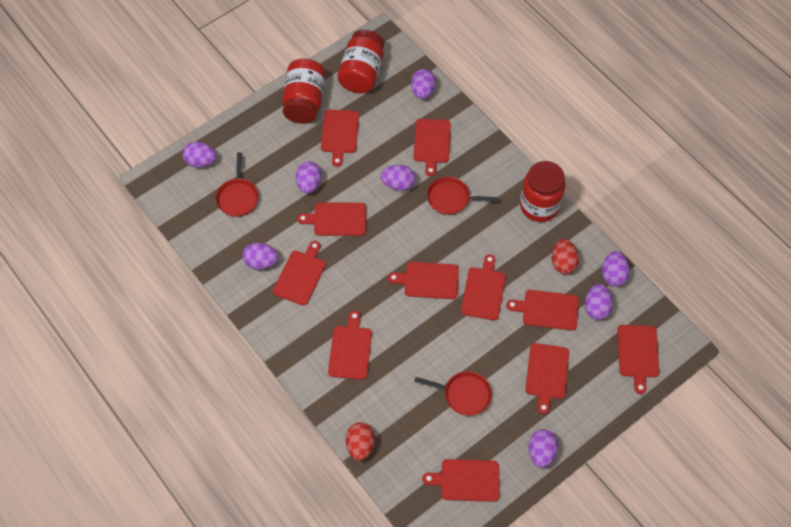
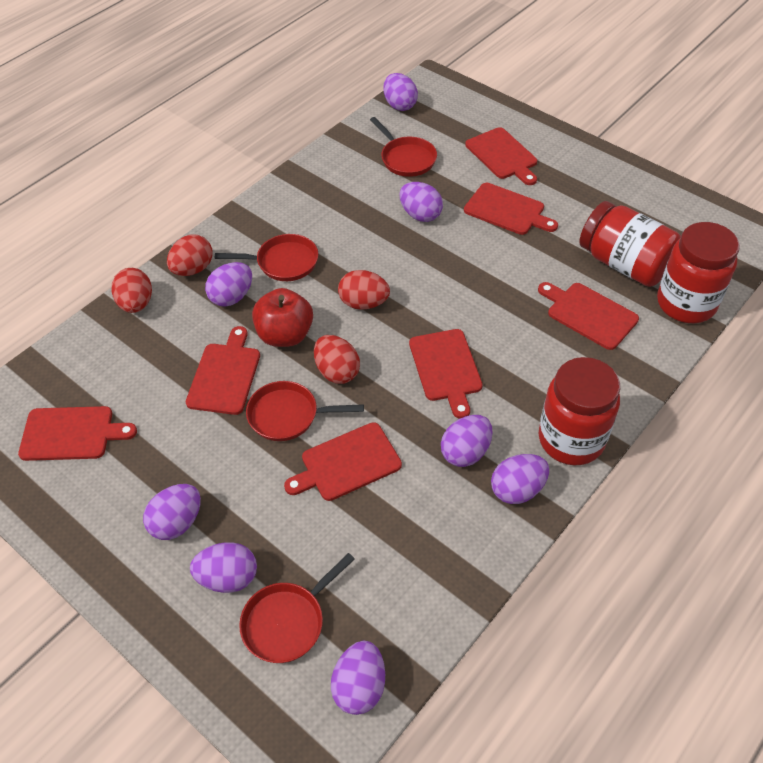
red apple: none = 0 -> [252,288,313,347] = 1
red cutting board: [273,241,326,306] [297,202,366,236] [321,110,359,167] [328,311,372,380] [388,262,459,299] [414,119,451,176] [422,459,500,502] [461,254,506,321] [506,290,579,331] [525,343,569,414] [617,325,659,394] = 11 -> [18,406,137,461] [186,326,260,415] [284,422,402,501] [409,329,483,419] [464,183,558,235] [465,127,537,185] [538,282,639,350] = 7
red egg: [346,422,375,461] [552,239,579,274] = 2 -> [112,268,152,313] [167,235,213,276] [314,335,360,384] [338,270,390,310] = 4
red pan: [216,152,259,217] [414,371,492,416] [427,177,499,215] = 3 -> [215,234,318,281] [239,553,355,663] [246,381,364,441] [370,117,437,177] = 4

